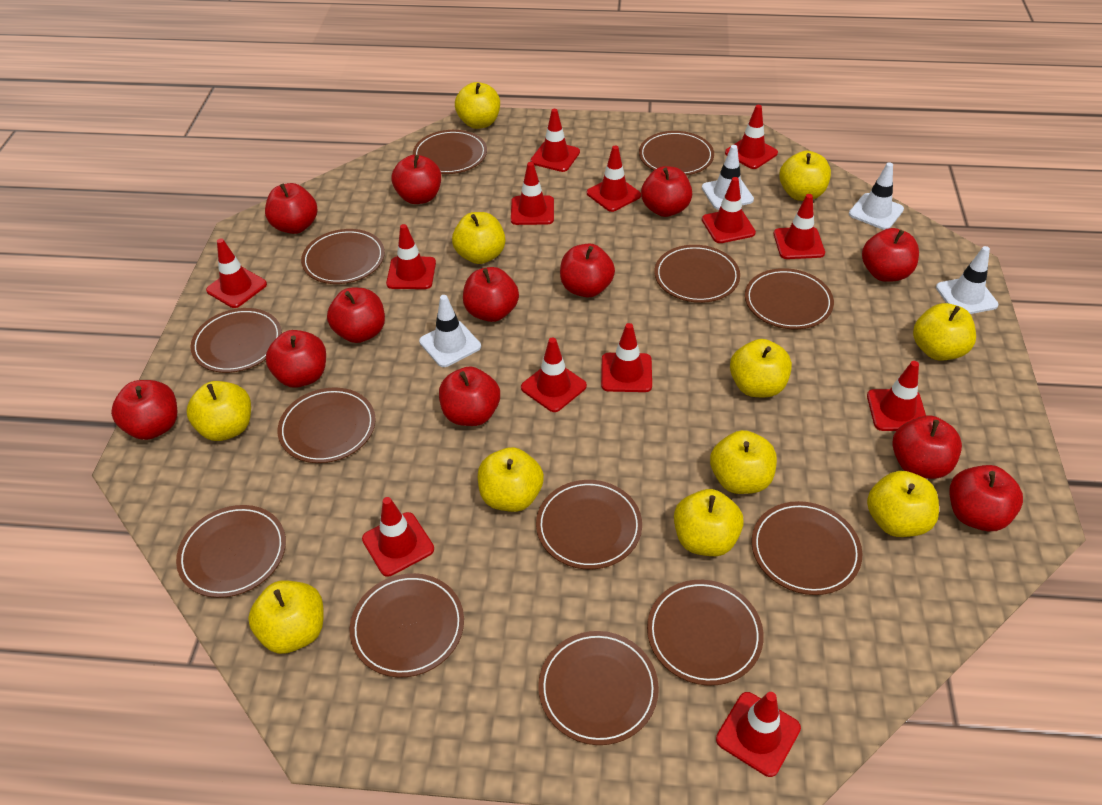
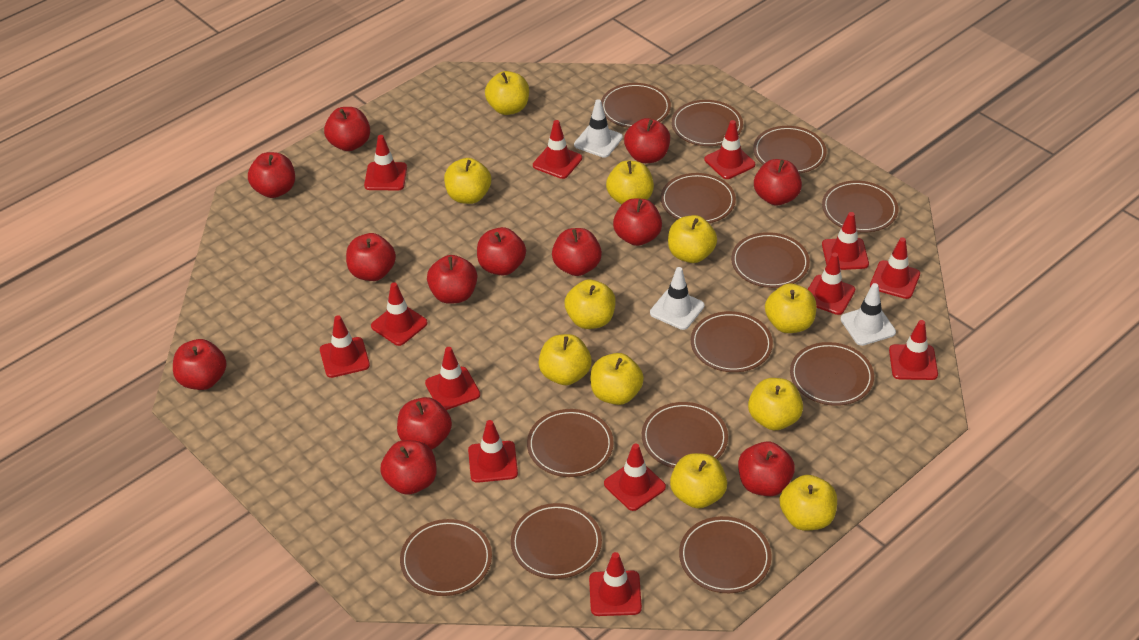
red apple: [111,380,178,440] [265,183,317,234] [266,330,326,388] [327,288,385,343] [392,155,441,204] [439,366,500,426] [463,267,519,322] [560,244,615,297] [641,166,692,217] [862,228,919,282] [892,416,962,479] [950,465,1023,531] = 12 -> [173,339,226,390] [248,152,295,198] [324,107,370,151] [346,233,396,281] [380,440,437,495] [397,397,452,450] [427,255,477,304] [477,227,526,276] [552,228,602,276] [613,198,662,246] [624,118,670,163] [738,442,795,496] [754,159,802,205] = 13
white traffic cone: [419,295,481,367] [702,145,754,210] [849,162,904,230] [936,246,998,314] = 4 -> [574,99,623,158] [650,267,705,330] [840,283,896,346] = 3

